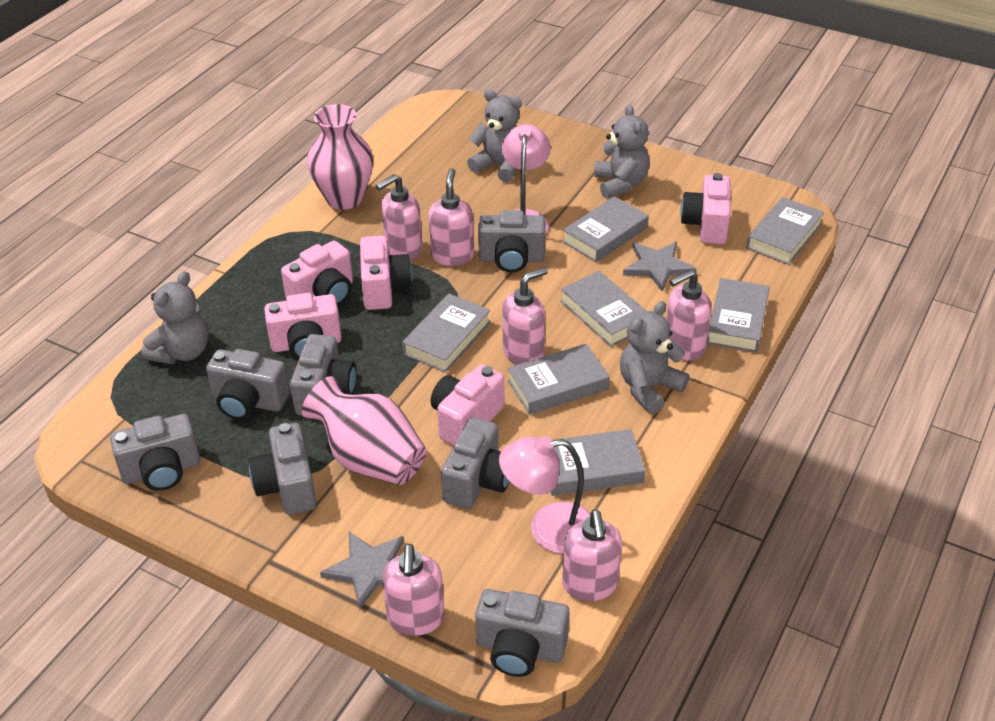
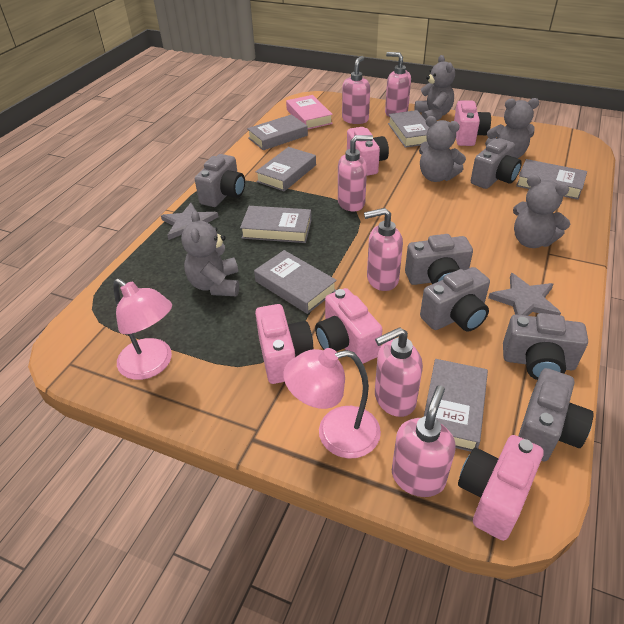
grey camera: [110,414,201,491] [206,349,290,420] [249,423,316,515] [290,334,357,416] [441,417,510,509] [475,589,570,677] [478,210,545,273] = 7 -> [195,154,245,207] [405,234,473,285] [420,267,490,332] [471,138,522,189] [503,313,588,380] [518,368,594,462] = 6
grey teddy bear: [141,271,208,364] [467,89,522,182] [594,104,650,198] [620,301,689,414] = 4 -> [181,210,239,296] [415,55,455,120] [419,116,466,182] [485,98,539,158] [513,175,570,248] = 5
pink book: none = 0 -> [286,95,333,129] = 1
pink vase: [302,376,426,485] [307,104,373,210] = 2 -> none = 0

